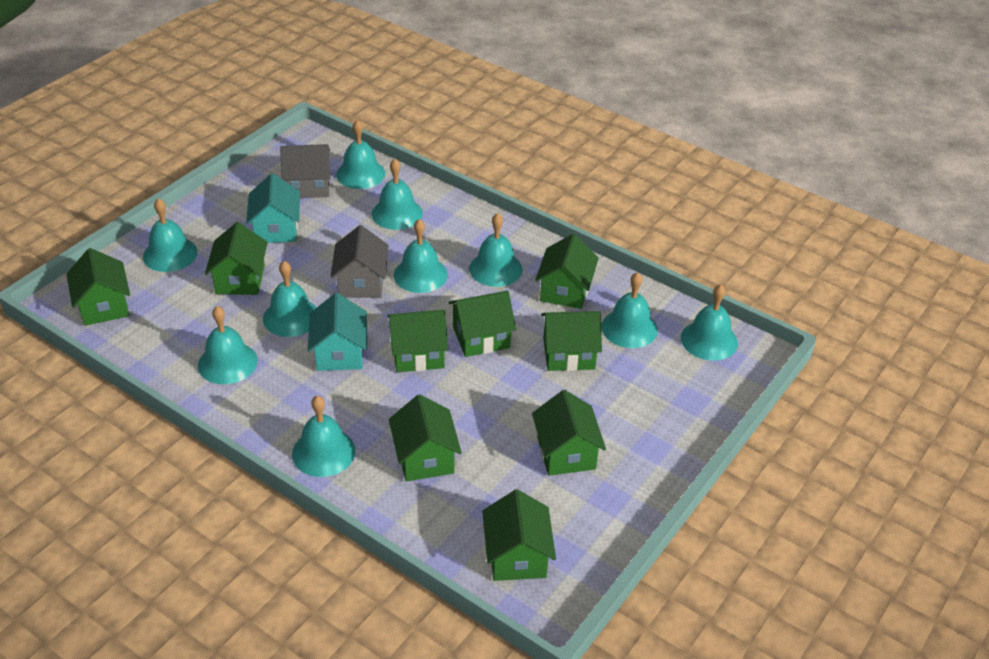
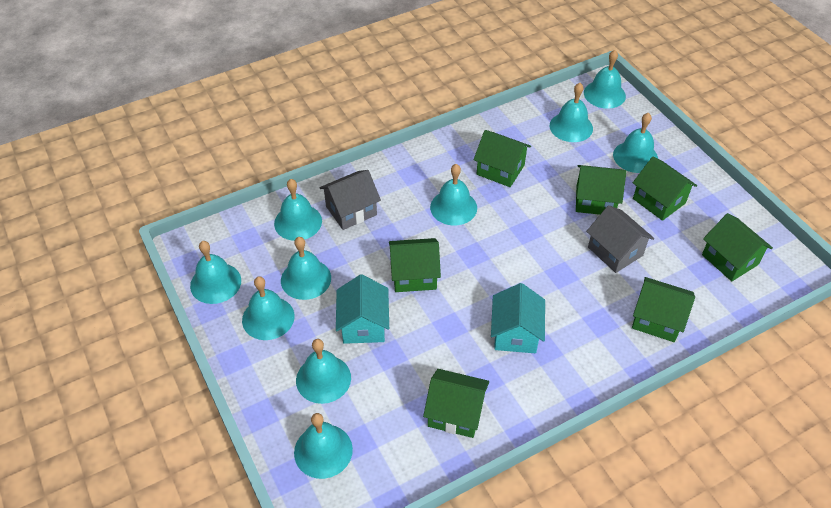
green house: [66,248,130,326] [205,222,268,295] [388,310,449,372] [389,394,462,481] [449,291,516,357] [482,489,556,581] [532,390,606,476] [535,234,599,309] [541,311,602,371] = 9 -> [389,238,441,292] [423,369,489,438] [474,130,531,187] [576,165,626,215] [632,277,695,342] [633,156,697,221] [702,213,773,281] = 7

